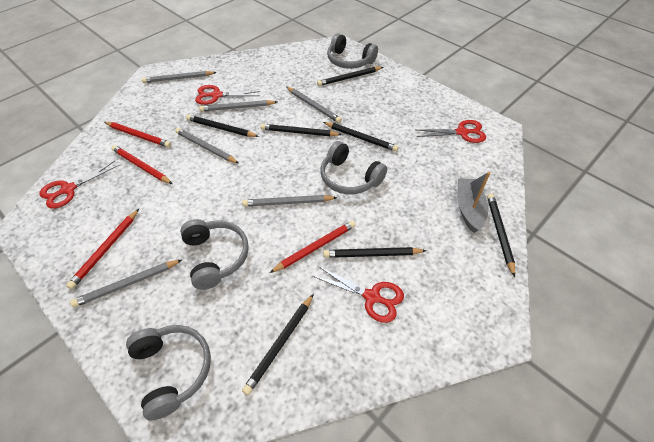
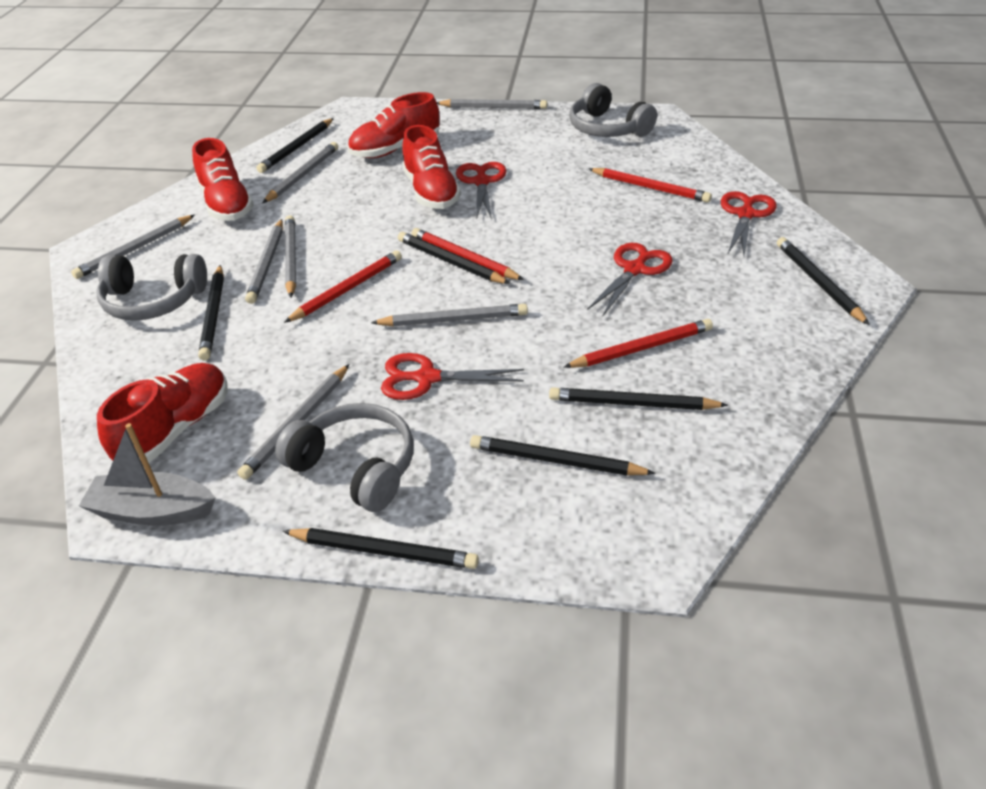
grey headphones: [126,325,211,421] [180,219,249,290] [321,141,387,194] [327,33,378,69] = 4 -> [96,254,207,321] [275,403,413,512] [569,83,657,137] = 3
grey pencil: [70,259,183,307] [142,71,217,83] [175,128,239,164] [199,100,277,112] [242,195,337,207] [287,87,342,123] = 6 -> [71,215,195,279] [238,364,349,480] [245,219,283,304] [262,142,338,203] [285,215,296,298] [371,304,528,326] [437,99,547,109] = 7
red shoe: none = 0 -> [97,363,227,463] [192,138,254,221] [348,92,439,158] [402,125,461,209] = 4

